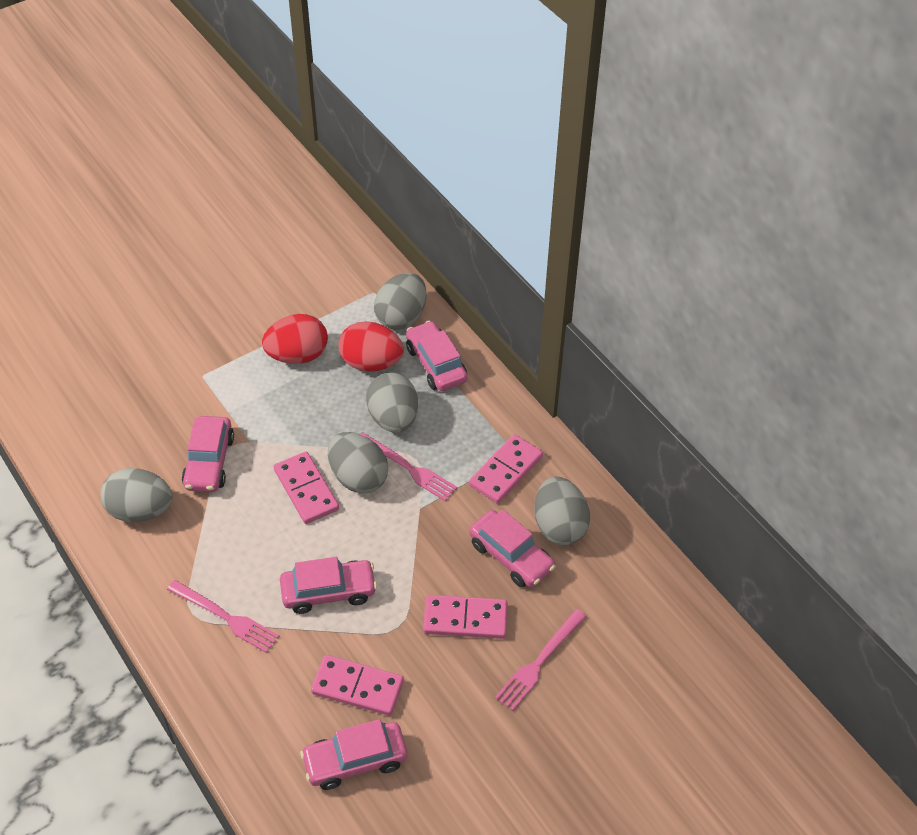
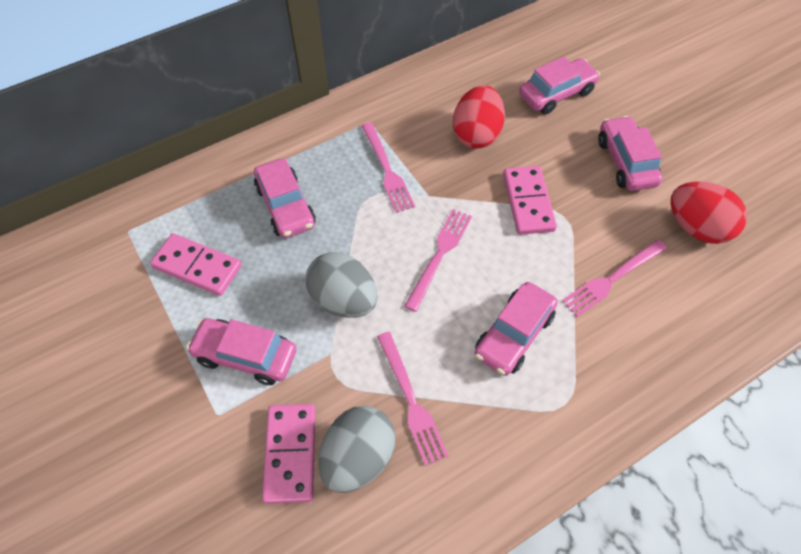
grey egg: [100,468,173,522] [328,432,388,494] [366,372,418,433] [374,273,426,330] [534,477,590,545] = 5 -> [306,252,377,318] [318,406,396,493] = 2
pink domino: [274,451,339,524] [311,655,404,716] [423,595,508,639] [469,434,543,504] = 4 -> [150,233,242,296] [262,404,316,504] [503,166,557,235] = 3
pink fork: [167,580,279,653] [360,432,457,501] [495,609,586,711] = 3 -> [361,122,415,213] [377,332,449,466] [404,209,472,312] [562,240,667,317] = 4

